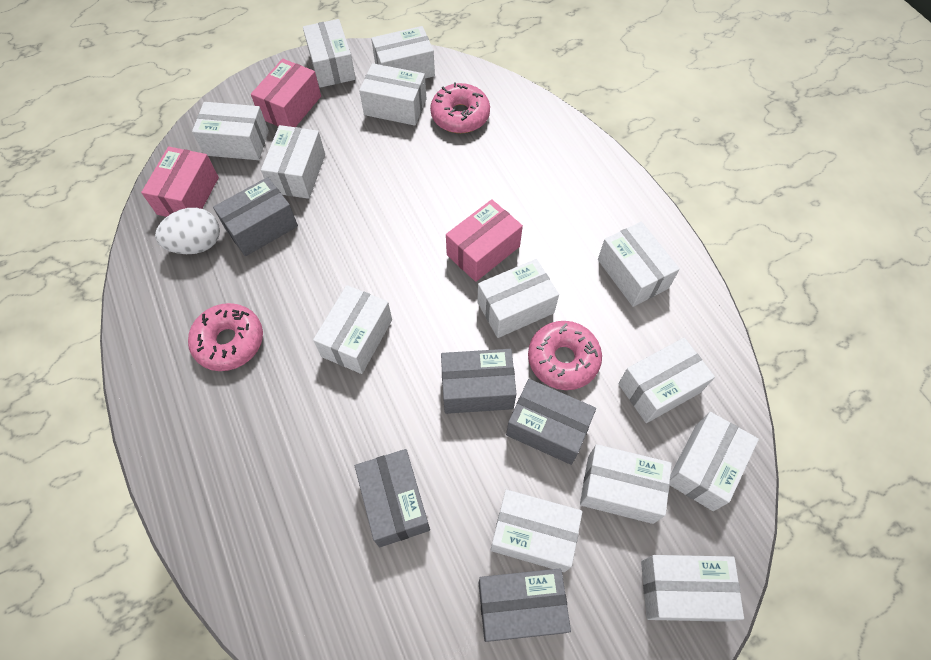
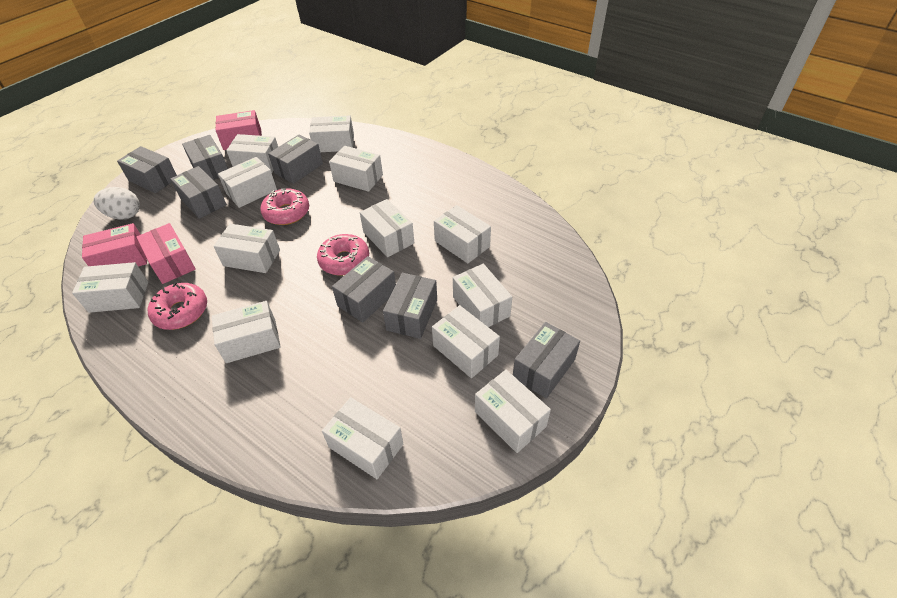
grey box: [213,177,298,256] [355,449,430,547] [441,349,516,414] [479,569,571,642] [506,379,596,465] = 5 -> [117,146,177,193] [170,166,227,219] [182,135,228,180] [268,135,323,184] [332,256,396,323] [383,273,437,339] [513,322,580,398] = 7

